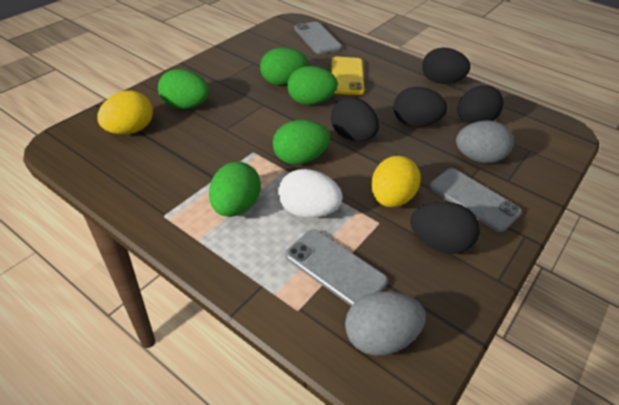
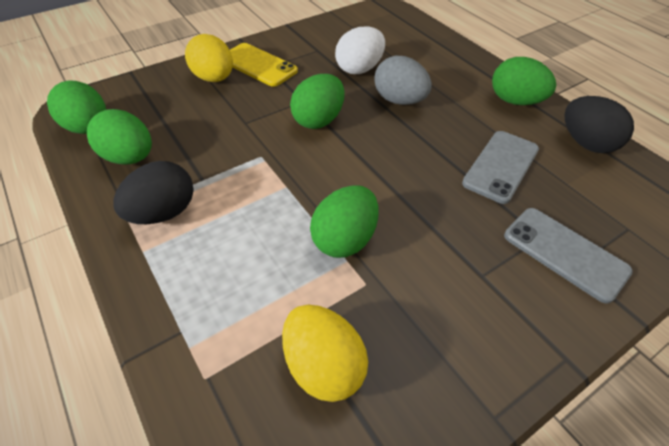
black egg: [331,97,379,141] [394,87,447,127] [410,201,480,254] [422,48,471,84] [457,85,504,124] = 5 -> [113,161,193,224] [564,96,634,153] = 2
grey egg: [345,291,426,356] [456,120,513,163] = 2 -> [374,56,432,105] = 1
grey phone: [285,229,388,306] [294,22,342,54] [429,168,522,232] = 3 -> [462,131,539,204] [504,208,633,304] = 2

